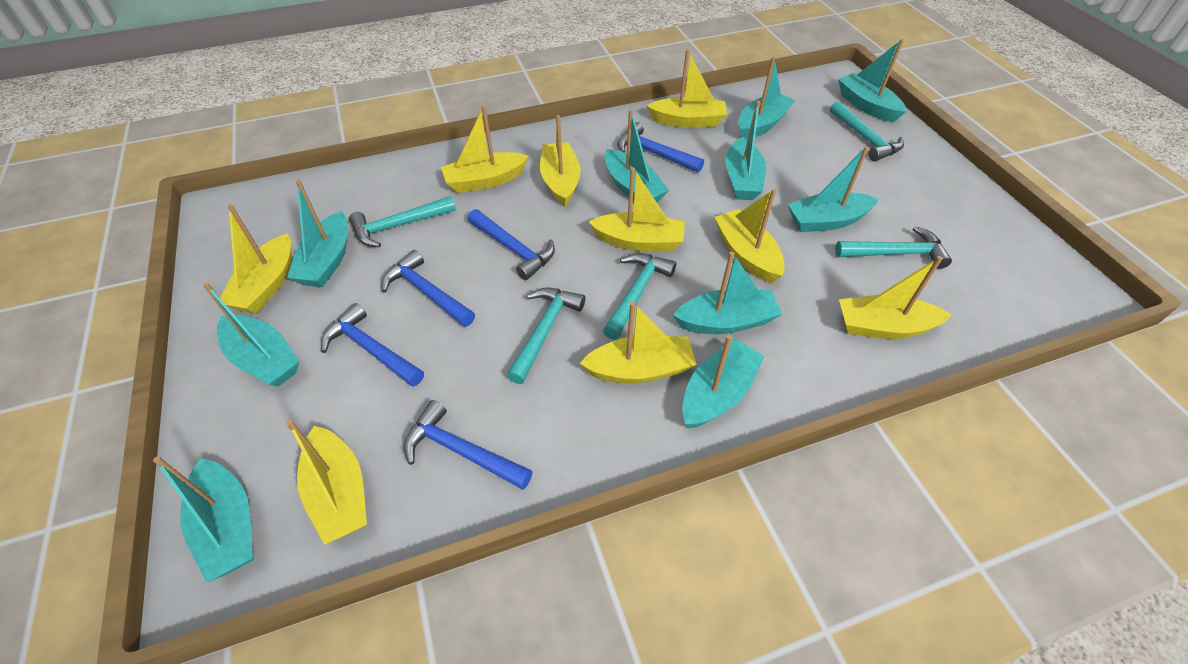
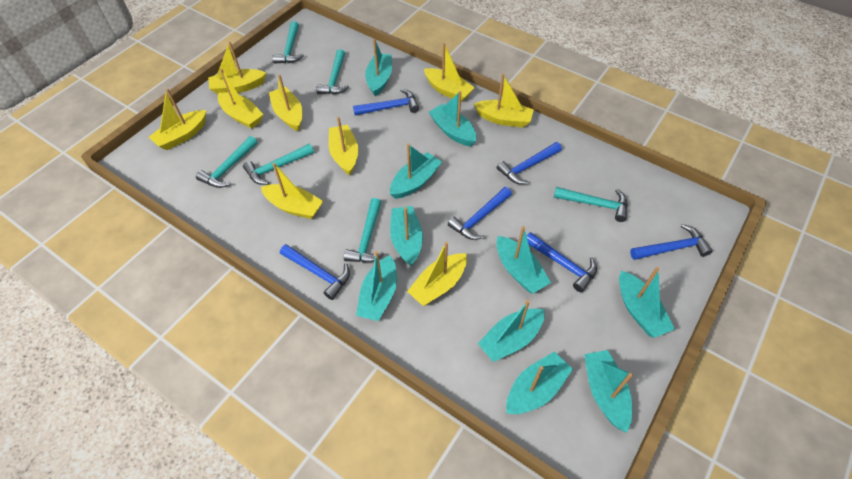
blue hammer: [321,303,424,387] [381,250,475,327] [404,400,533,490] [468,209,555,280] [617,122,704,173] = 5 -> [280,244,350,300] [353,89,419,116] [448,187,512,240] [497,142,562,184] [527,232,597,292] [630,224,712,260] = 6
turquoise hammer: [349,196,456,247] [507,287,585,384] [603,253,676,340] [830,101,904,162] [835,226,952,269] = 5 -> [196,136,257,188] [243,144,314,185] [272,21,304,64] [316,49,349,95] [344,198,384,262] [554,187,628,222] = 6

